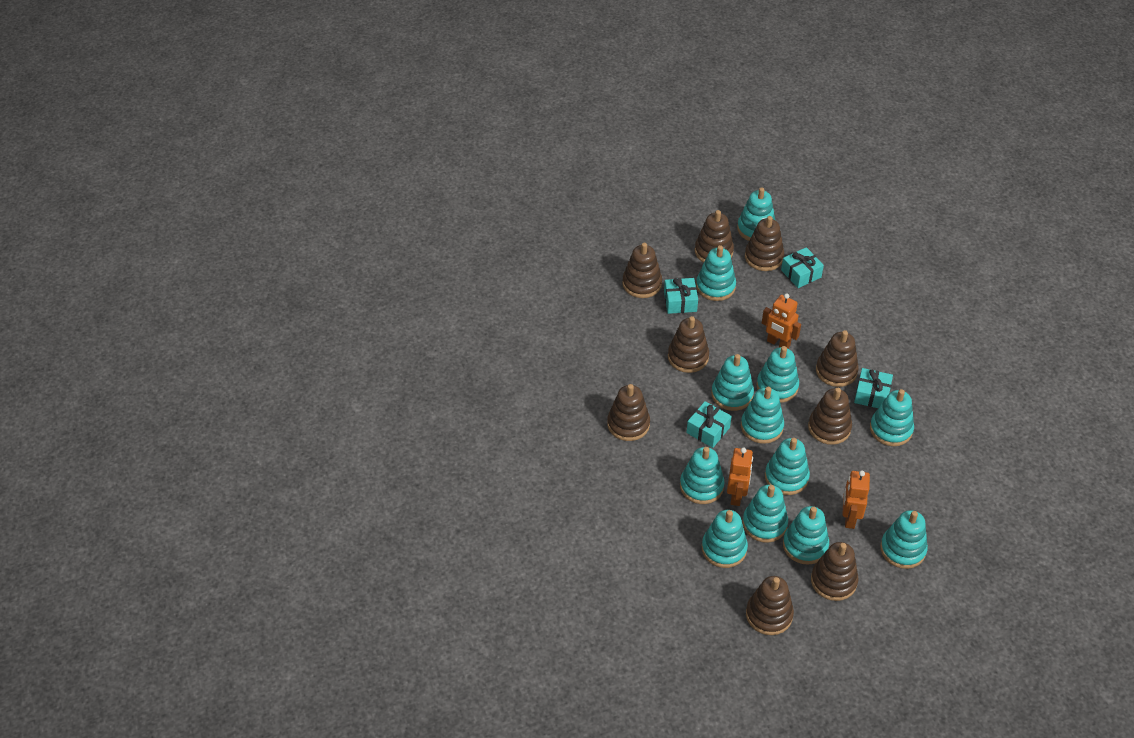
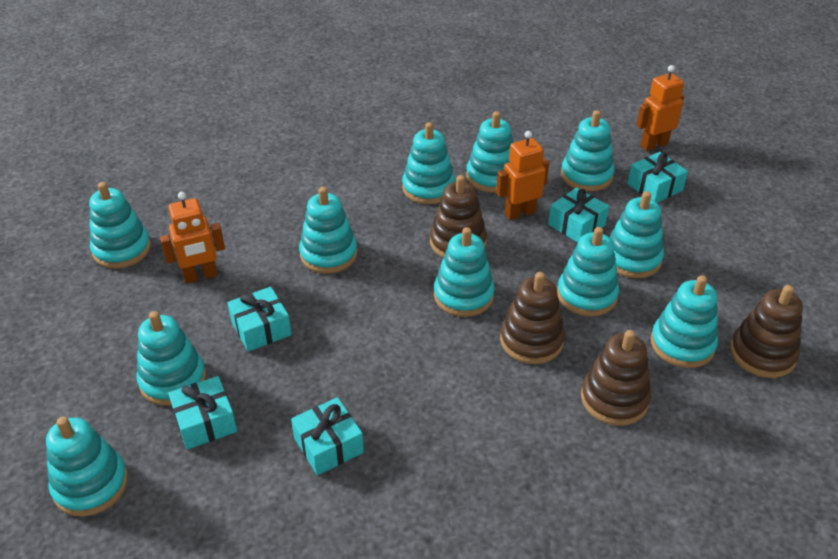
brown stacking toy: [607,384,650,441] [622,243,662,298] [668,316,709,373] [695,210,734,263] [745,216,784,271] [746,576,794,635] [808,388,852,445] [811,542,858,601] [816,330,859,387] = 9 -> [430,175,487,258] [500,272,565,364] [581,330,651,426] [730,285,803,378] = 4
turquoise gift: [664,278,698,314] [686,401,732,448] [781,247,824,288] [854,368,893,408] = 4 -> [168,376,237,450] [227,287,292,352] [291,397,364,475] [548,187,609,243] [627,152,688,203] = 5
turquoise stacking toy: [680,447,725,504] [696,245,736,301] [702,510,748,568] [711,354,754,411] [737,187,775,241] [741,387,784,444] [743,485,788,543] [757,346,799,403] [765,438,810,495] [783,506,829,565] [870,389,914,446] [880,510,928,569] = 12 -> [46,417,128,517] [89,182,151,268] [136,311,206,406] [299,187,357,274] [402,122,455,204] [434,227,495,317] [466,111,513,193] [557,227,619,316] [561,110,615,191] [609,191,664,278] [651,275,718,368] = 11

